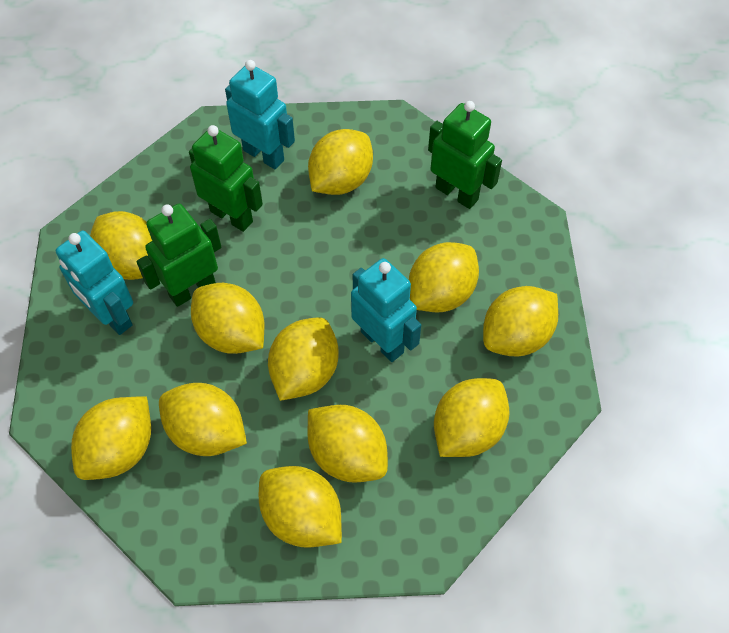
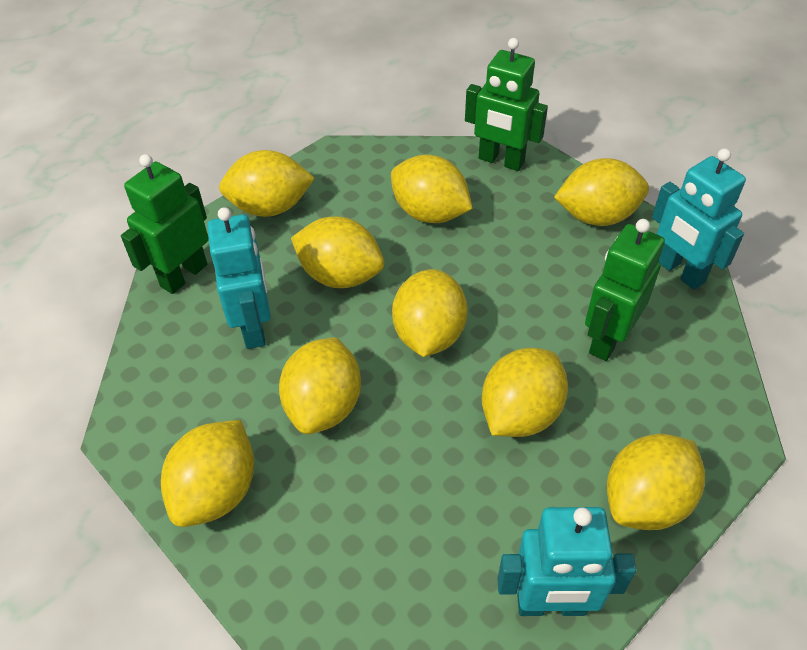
yellow lemon: [71,396,151,480] [90,211,152,280] [159,383,247,456] [191,283,265,354] [259,466,342,548] [268,317,339,401] [307,405,388,483] [308,129,373,195] [409,242,479,313] [434,378,510,457] [483,286,558,356] = 11 -> [161,420,254,527] [219,150,315,217] [279,337,361,434] [291,217,384,288] [391,155,473,223] [392,269,468,357] [482,348,568,437] [554,158,649,226] [607,434,705,530] = 9

